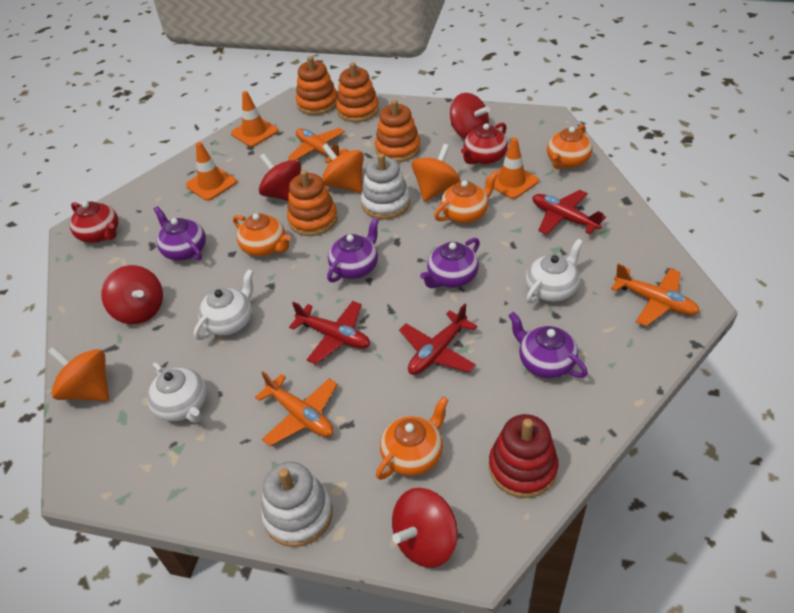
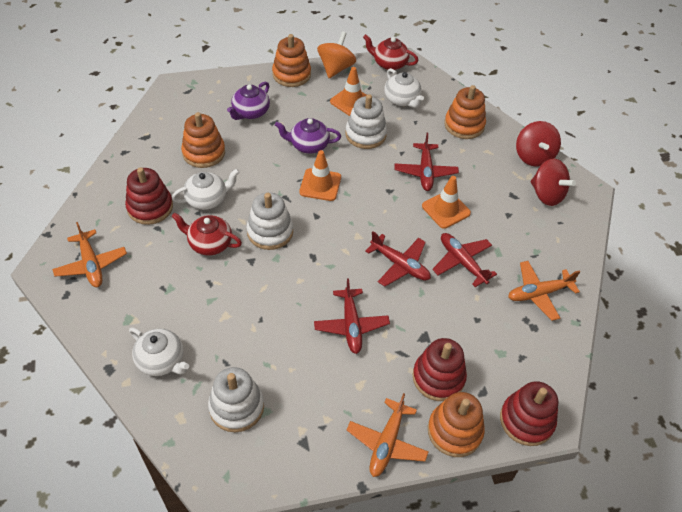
orange spinning top: [48,346,109,401] [322,143,363,193] [412,144,460,202] = 3 -> [317,32,356,78] = 1
orange teapot: [233,213,291,256] [376,397,449,480] [434,171,498,223] [547,124,593,169] = 4 -> none = 0
purple teapot: [154,206,206,261] [327,217,379,282] [420,238,480,288] [508,312,588,378] = 4 -> [227,82,270,120] [275,118,341,154] = 2
red plane: [289,301,370,364] [399,303,477,375] [533,190,606,235] = 3 -> [314,278,390,354] [365,231,431,286] [395,133,459,191] [432,233,497,287] = 4
red spinning top: [101,265,163,324] [259,153,301,201] [392,488,458,568] [450,93,490,139] = 4 -> [516,121,561,167] [530,158,576,206] = 2
red stacking toy: [489,414,559,498] = 1 -> [125,167,173,225] [413,338,467,401] [500,381,558,446] = 3
white stacking toy: [261,462,333,547] [361,153,410,220] = 2 -> [208,367,264,432] [247,192,293,250] [346,94,387,149] = 3

